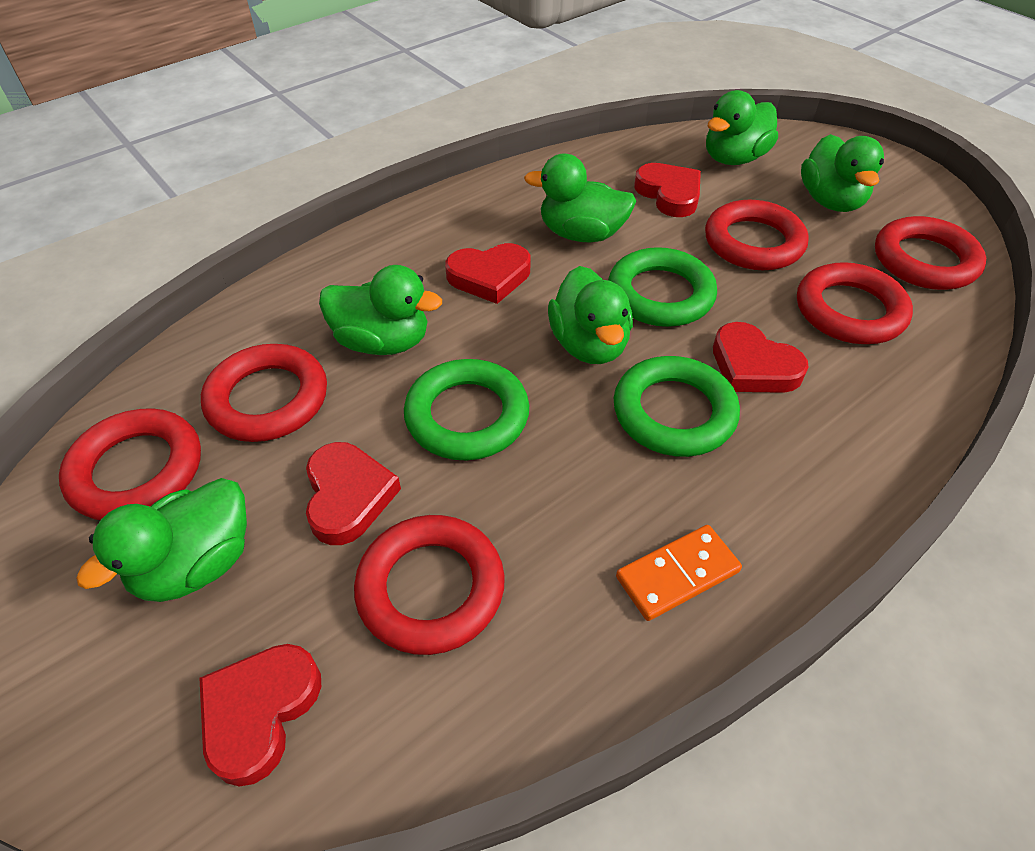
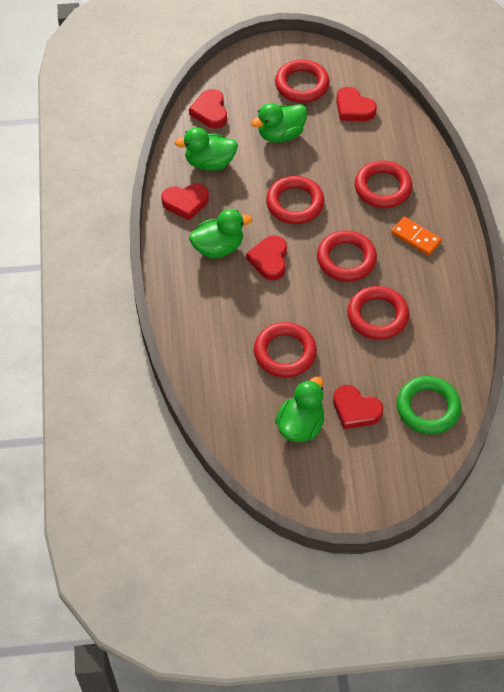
green duck: [76,478,247,602] [319,265,442,355] [524,154,637,242] [548,266,633,364] [706,90,778,165] [801,134,884,212] = 6 -> [174,127,238,171] [189,209,252,258] [251,103,307,143] [275,377,325,442] = 4
green ring: [404,359,529,460] [608,247,717,327] [614,356,740,457] = 3 -> [397,376,461,434] = 1

